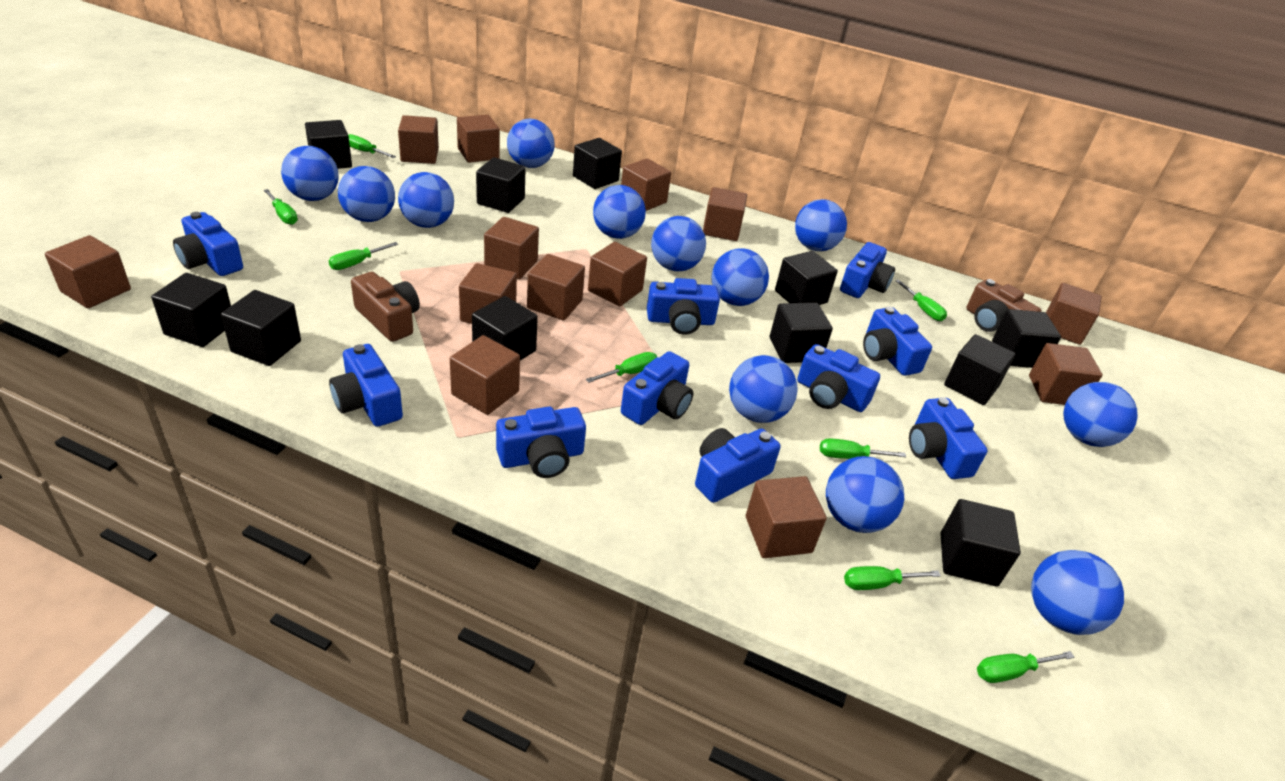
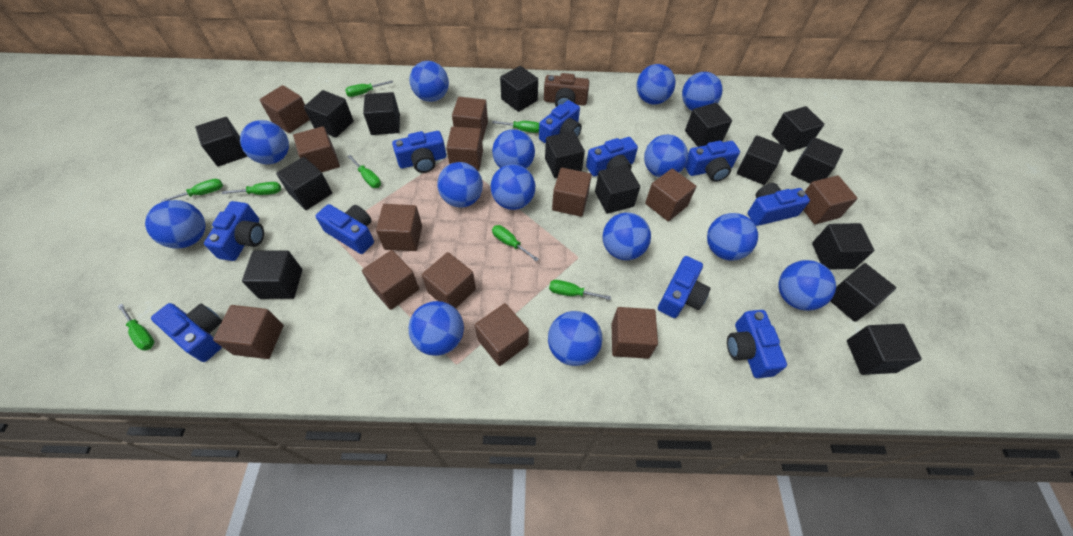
black cube: [151,273,231,347] [221,290,301,366] [305,120,352,169] [472,296,538,360] [476,157,526,213] [573,138,622,189] [770,303,833,363] [775,251,838,305] [940,499,1021,587] [944,334,1016,405] [992,309,1061,368] = 11 -> [195,117,247,166] [242,250,302,299] [276,157,332,210] [304,90,354,138] [363,92,400,135] [500,66,538,112] [545,131,585,178] [595,164,640,214] [685,103,732,147] [737,135,785,185] [772,106,824,152] [791,137,843,184] [812,223,874,270] [830,263,896,322] [847,324,922,375] = 15
blue ball: [281,146,339,201] [338,166,395,222] [398,172,454,228] [507,119,555,168] [593,185,646,239] [651,216,706,272] [712,248,769,306] [729,355,798,423] [795,199,847,251] [826,456,904,533] [1031,550,1124,635] [1063,382,1138,447] = 12 -> [145,200,206,249] [240,120,289,164] [409,301,464,356] [410,61,449,102] [437,162,483,208] [491,164,535,210] [492,129,535,169] [548,311,603,366] [603,213,651,260] [637,64,675,105] [644,135,688,177] [682,72,723,110] [707,213,758,261] [778,260,836,311] = 14
brown camera: [351,272,420,342] [967,279,1041,332] = 2 -> [544,73,589,107] = 1

